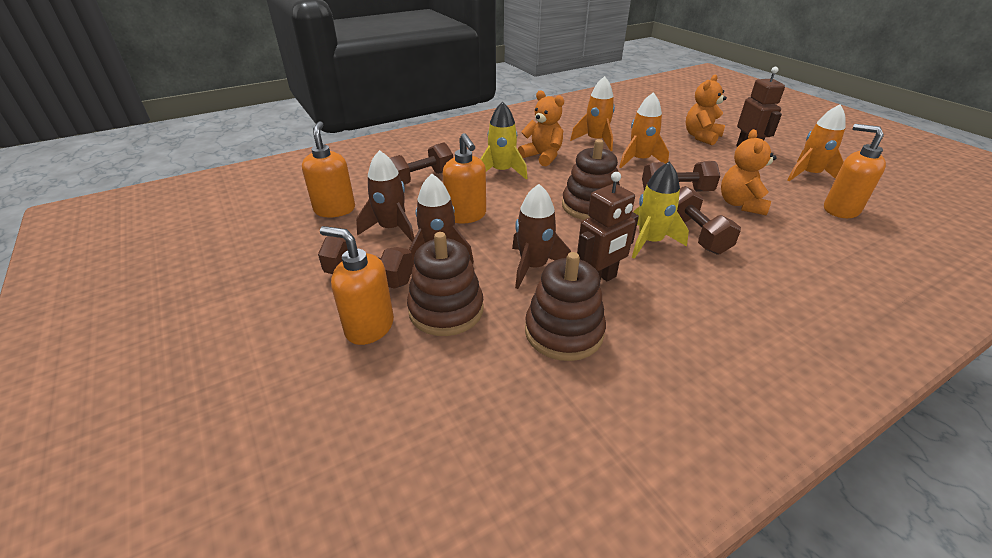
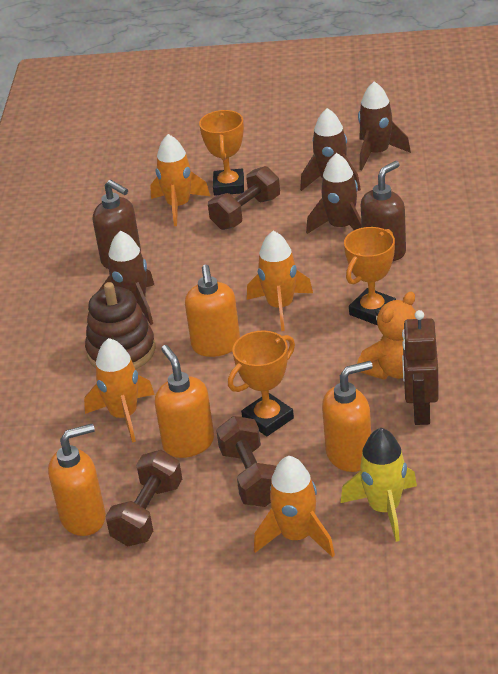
brown dumbbell: [318,236,413,289] [390,142,453,184] [642,161,720,191] [677,186,741,255] = 4 -> [105,450,182,546] [208,166,280,230] [216,416,277,507] = 3
brown robot: [577,172,639,281] [736,67,785,147] = 2 -> [402,310,439,425] = 1
brown rocket: [356,150,414,242] [409,174,474,266] [512,184,571,289] = 3 -> [98,231,154,325] [300,108,361,191] [306,153,362,234] [358,81,411,170] = 4
brown soap dispenser: none = 0 -> [93,180,141,269] [361,161,406,261] = 2
brown stacking toy: [407,232,484,336] [525,252,606,361] [562,139,620,220] = 3 -> [85,282,156,369] = 1
orange rocket: [570,76,615,151] [619,92,669,168] [788,104,846,181] = 3 -> [84,338,155,443] [150,134,210,226] [247,231,313,331] [254,456,335,557] = 4
orange teddy bear: [518,91,564,166] [686,74,727,145] [721,129,777,215] = 3 -> [357,292,416,380] = 1
orange trophy: none = 0 -> [199,110,244,196] [228,331,295,436] [344,227,396,325] = 3
yellow rocket: [481,102,528,180] [632,162,689,259] = 2 -> [341,428,417,542] = 1

